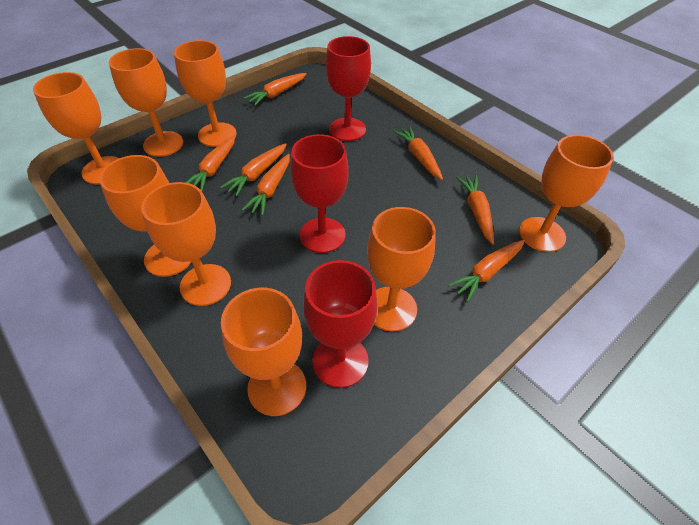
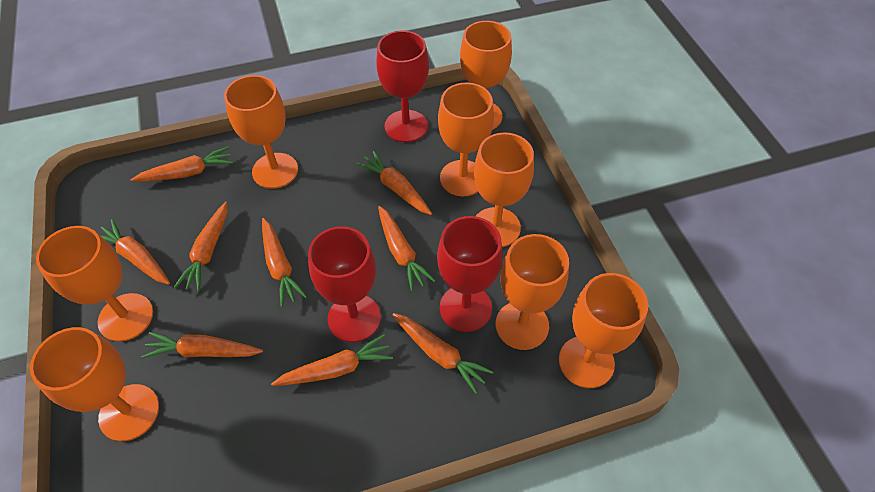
orange carrot: [186,135,235,191] [220,143,287,196] [242,154,290,216] [244,73,307,106] [393,126,443,180] [448,239,525,302] [456,175,494,245] = 7 -> [100,219,170,285] [131,146,233,182] [141,332,263,358] [174,202,227,292] [262,218,307,307] [271,334,393,386] [356,151,432,215] [378,206,436,292] [392,313,493,394] = 9

